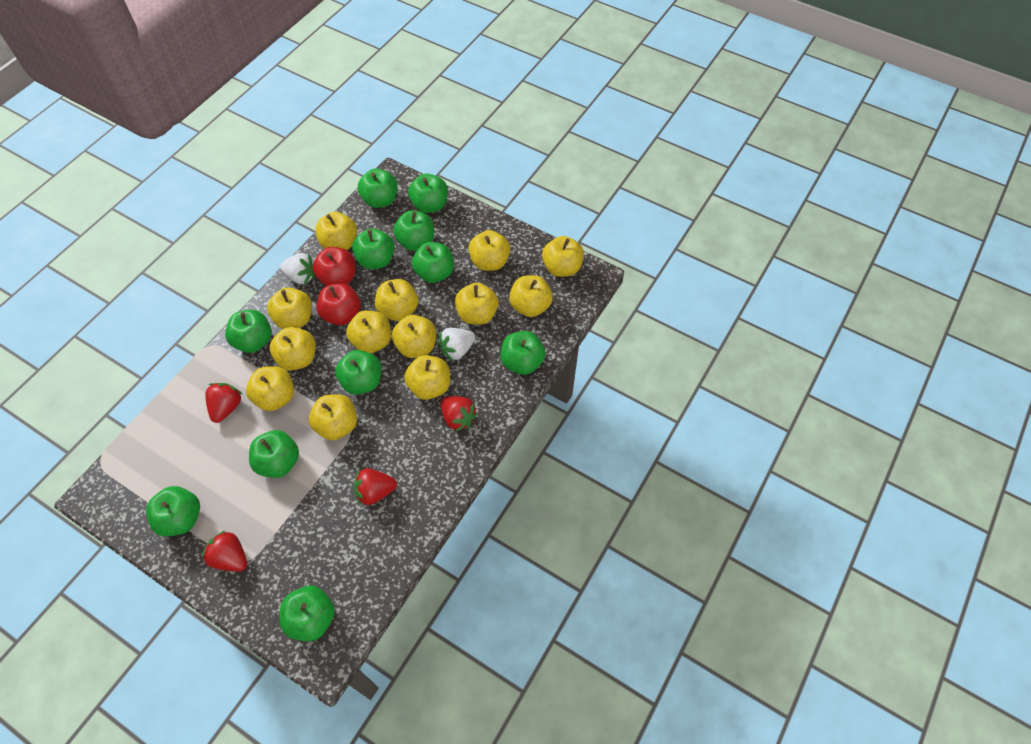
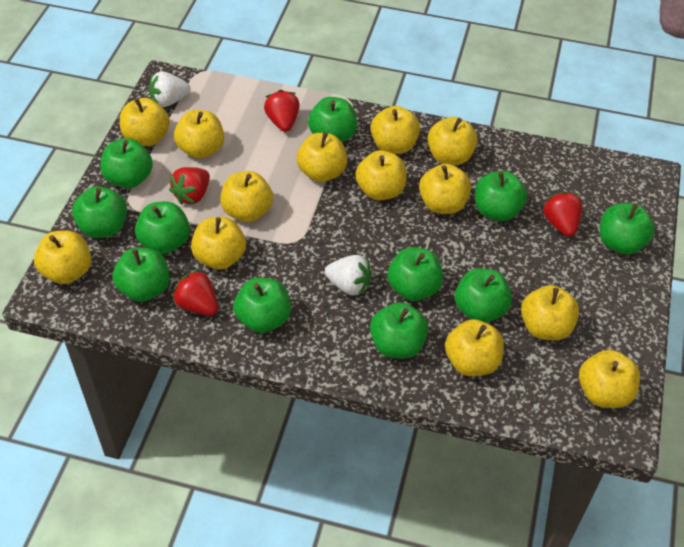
red apple: [313,247,355,286] [316,283,361,325] = 2 -> none = 0

